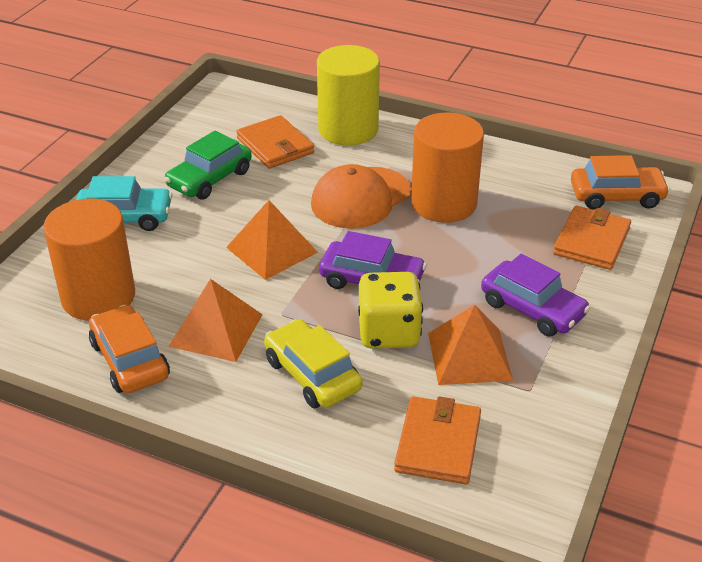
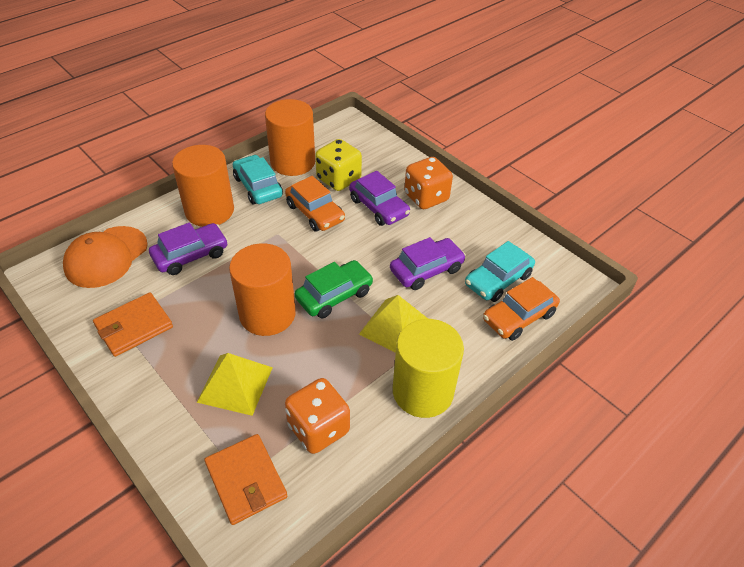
orange cylinder: [43,198,135,321] [411,113,484,223] = 2 -> [172,145,234,227] [229,243,296,336] [265,99,315,176] = 3
orange dice: none = 0 -> [285,378,350,454] [404,157,453,209] = 2
orange pyramid: [168,279,263,362] [226,200,318,280] [428,305,513,385] = 3 -> none = 0
orange wallet: [236,115,314,169] [394,396,481,484] [553,205,631,270] = 3 -> [93,292,173,357] [204,434,287,525] = 2
purple car: [319,231,427,289] [481,254,590,337] = 2 -> [149,223,228,275] [349,171,410,226] [390,237,466,290] = 3
turquoise car: [76,176,172,231] = 1 -> [233,155,283,204] [465,241,535,302] = 2
yellow car: [264,319,362,408] = 1 -> none = 0
yellow pyramid: none = 0 -> [197,353,273,416] [359,295,428,353] = 2

